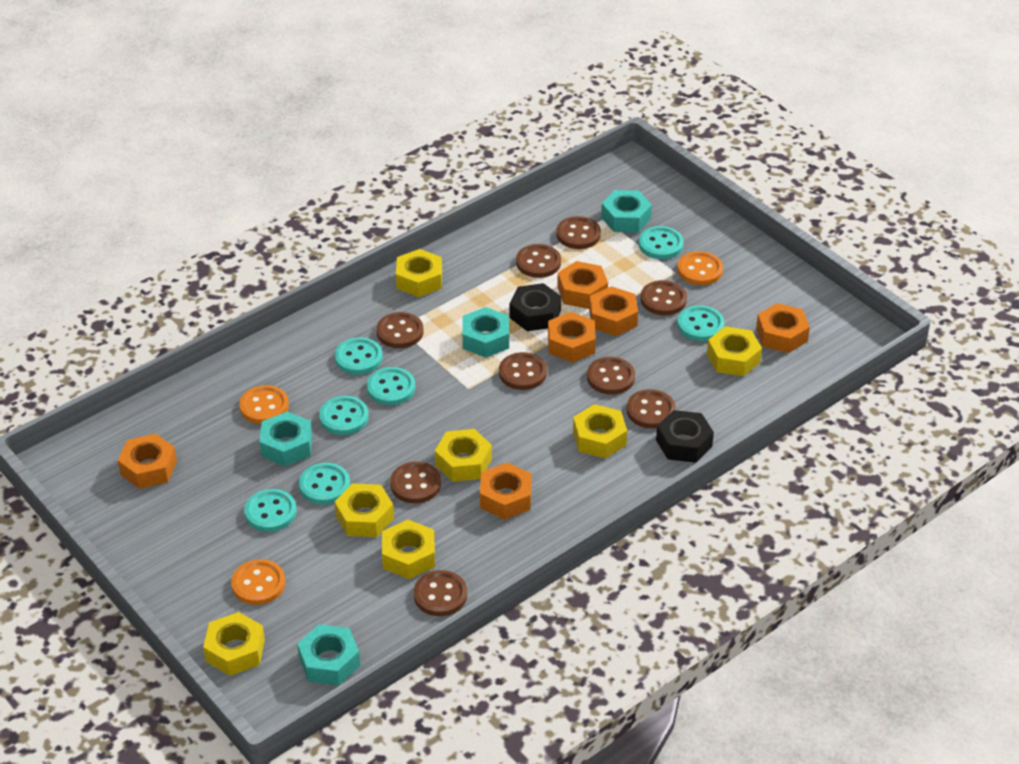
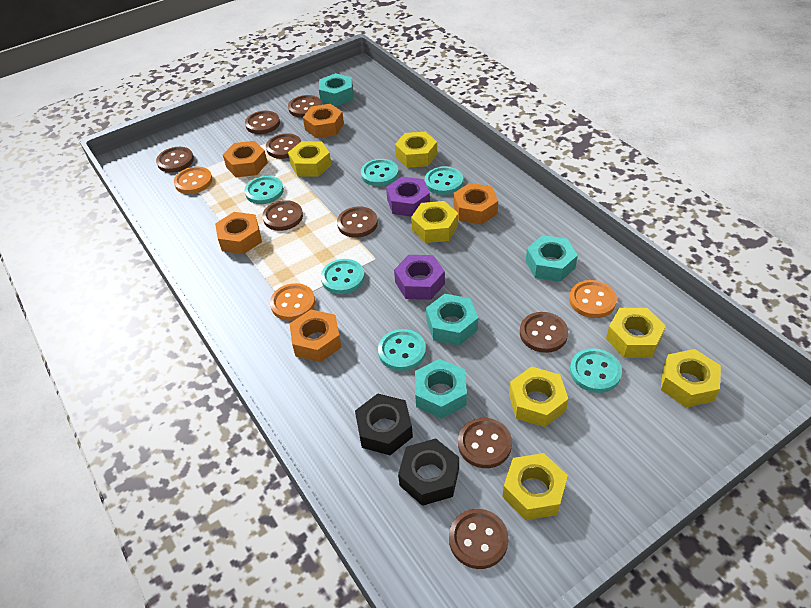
orange nut: [118,433,177,489] [480,462,532,520] [548,312,596,363] [557,261,608,309] [589,286,638,336] [756,303,810,353] = 6 -> [215,212,262,254] [223,141,268,177] [290,310,342,362] [303,104,344,138] [454,183,498,225] = 5
purple nut: none = 0 -> [386,176,430,217] [394,255,445,300] = 2
turquoise button: [244,489,297,532] [299,463,350,505] [319,396,369,435] [335,337,383,375] [367,367,415,405] [639,226,684,259] [677,305,725,341] = 7 -> [244,176,284,204] [321,259,365,294] [361,159,399,186] [378,329,426,371] [425,166,463,195] [570,348,622,393] = 6

